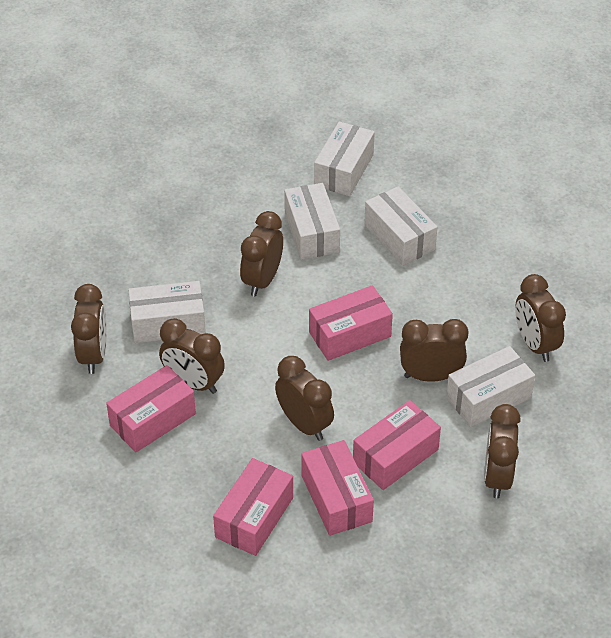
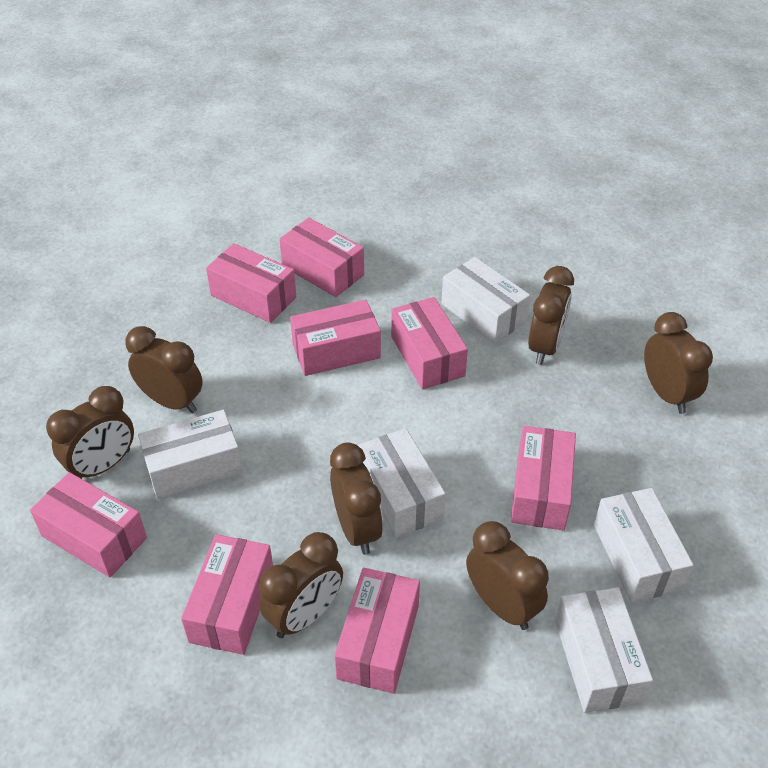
pink box: [106,365,196,452] [213,458,293,556] [301,440,374,536] [309,285,393,361] [353,400,441,490] = 5 -> [30,472,147,578] [181,534,273,655] [206,243,296,323] [279,218,364,297] [290,300,381,376] [334,568,420,694] [391,297,468,389] [511,426,576,531] = 8

